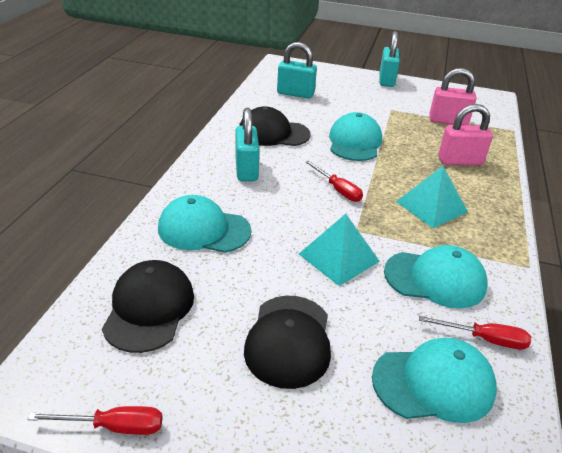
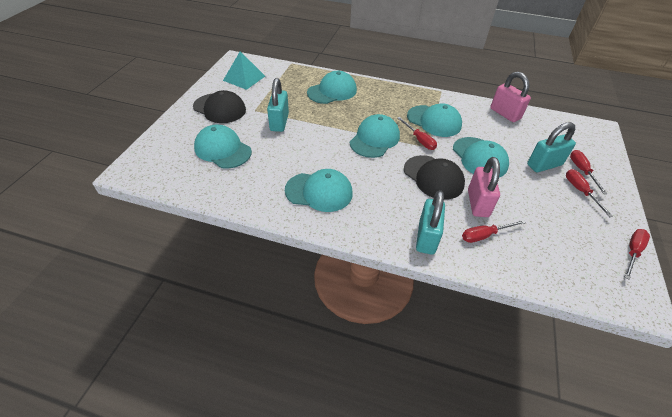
black cap: [102,260,194,353] [239,106,311,146] [244,296,331,389] = 3 -> [193,90,246,123] [404,155,465,200] = 2
red screwdriver: [27,406,163,435] [305,161,363,202] [419,316,531,349] = 3 -> [398,117,437,150] [462,220,526,243] [566,169,613,217] [570,150,607,194] [624,229,650,280] = 5
turquoise cap: [158,195,251,253] [329,112,382,161] [372,338,497,423] [384,245,487,308] = 4 -> [194,125,252,169] [285,169,353,212] [307,71,357,104] [350,114,400,158] [407,103,462,137] [453,137,509,178] = 6
turquoise pyramid: [299,214,380,286] [396,166,468,228] = 2 -> [223,51,265,90] = 1

